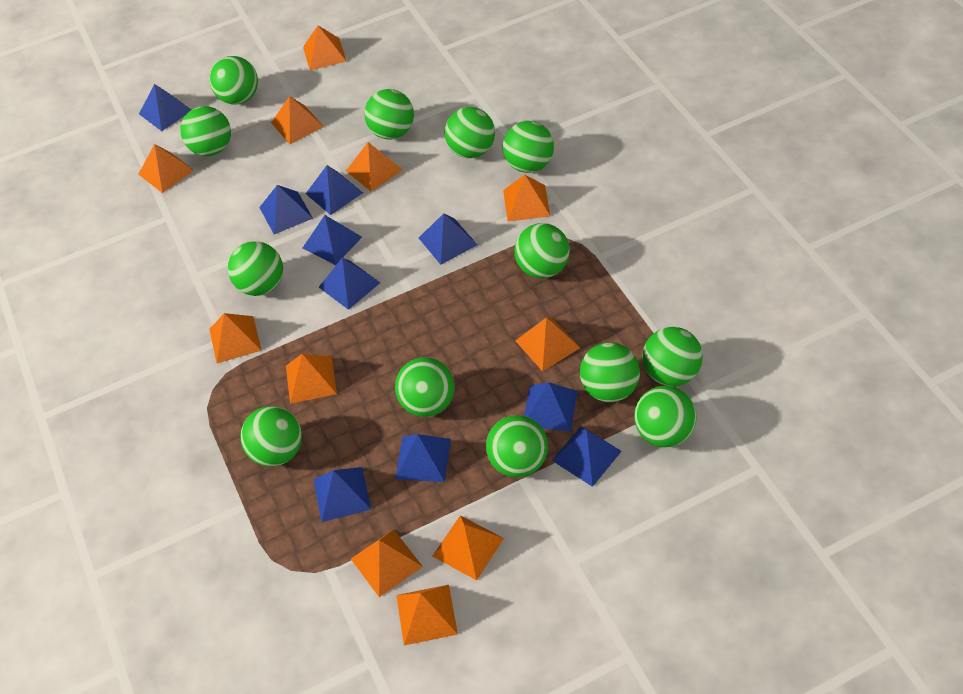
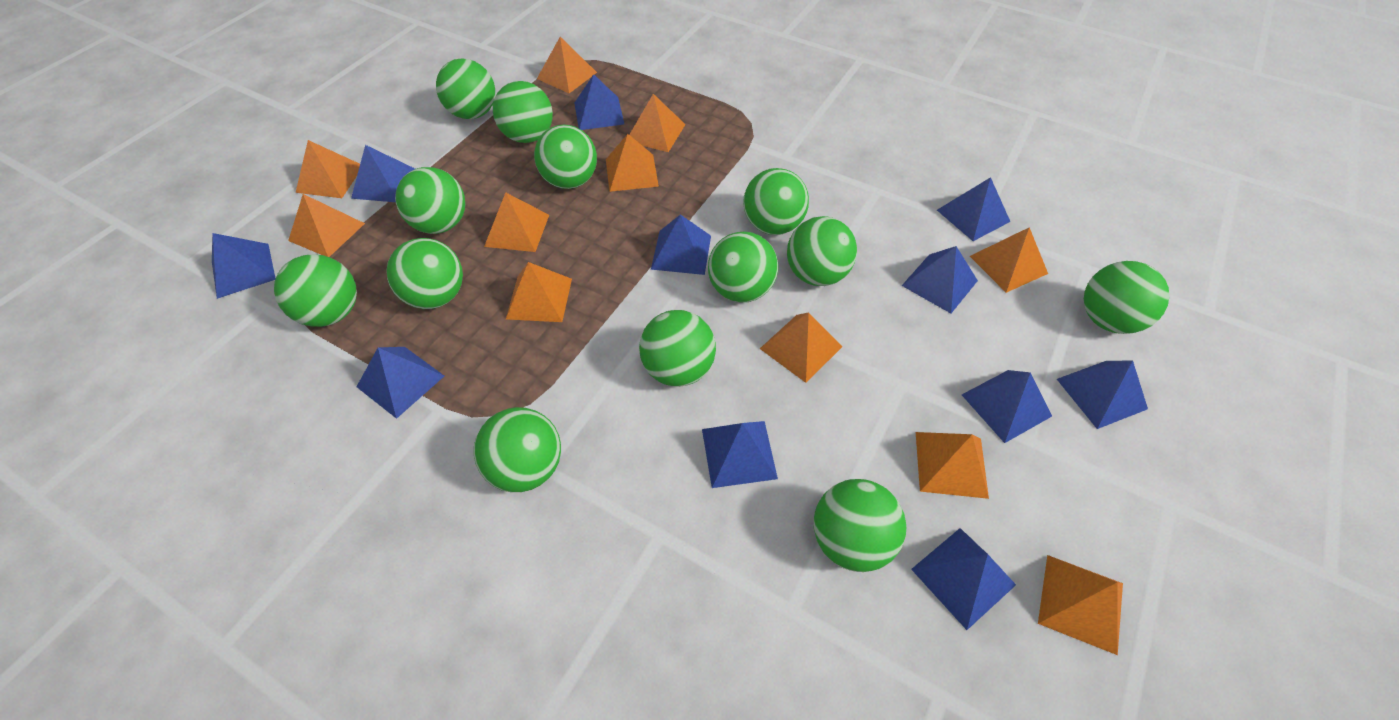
blue pyramid: [139,84,191,131] [259,185,313,234] [303,215,362,265] [306,165,363,215] [314,467,371,522] [319,258,380,310] [395,434,451,482] [419,213,477,265] [524,382,578,432] [552,426,622,487] = 10 -> [212,233,276,299] [351,145,415,202] [357,347,444,419] [574,74,624,130] [651,214,711,275] [702,421,778,488] [902,246,978,313] [911,528,1016,630] [937,177,1010,241] [962,370,1052,443] [1057,360,1148,429] = 11

